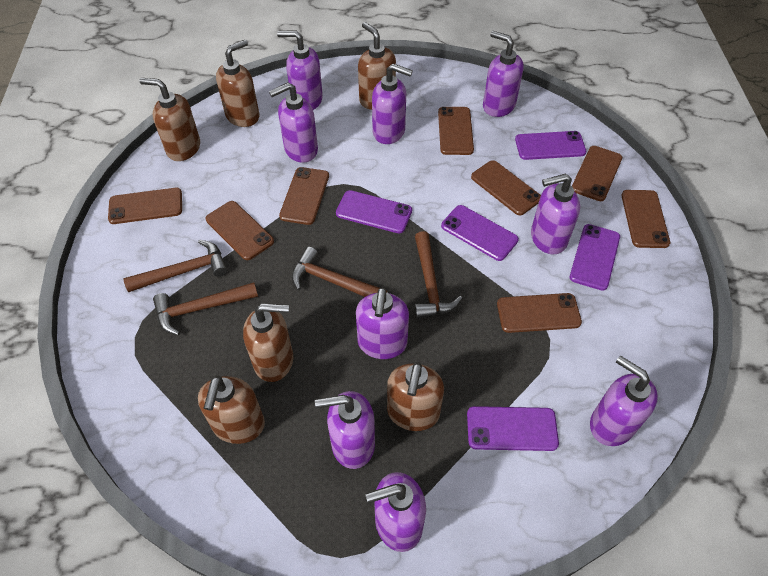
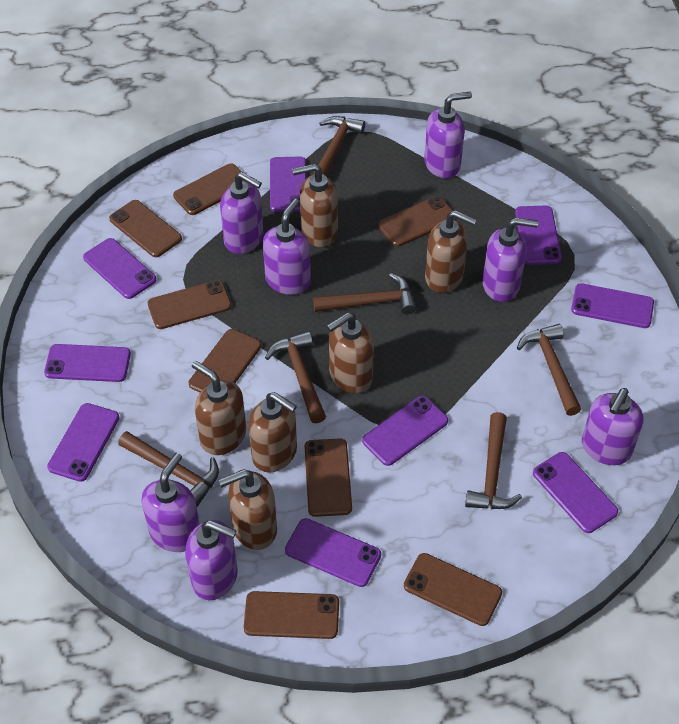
brown hammer: [123,240,228,292] [153,282,258,336] [292,247,387,297] [414,231,463,319] = 4 -> [118,431,219,507] [265,331,326,423] [313,116,365,176] [313,273,416,314] [465,412,522,509] [517,324,581,416] = 6
purple phone: [336,190,412,234] [441,205,519,261] [467,406,559,451] [515,131,586,160] [570,224,620,291] = 5 -> [44,344,131,382] [47,403,119,482] [83,238,156,299] [270,157,306,212] [285,518,381,587] [362,396,448,466] [515,205,562,265] [533,452,618,533] [571,283,654,328] = 9
purple soap dispenser: [269,82,318,163] [277,31,323,110] [315,391,375,469] [356,287,409,359] [365,472,426,552] [372,64,413,144] [483,31,524,117] [531,173,580,255] [590,356,658,446] = 9 -> [141,453,200,552] [185,520,238,600] [220,172,263,254] [263,199,311,295] [424,92,472,178] [482,217,538,302] [582,388,644,465] = 7

